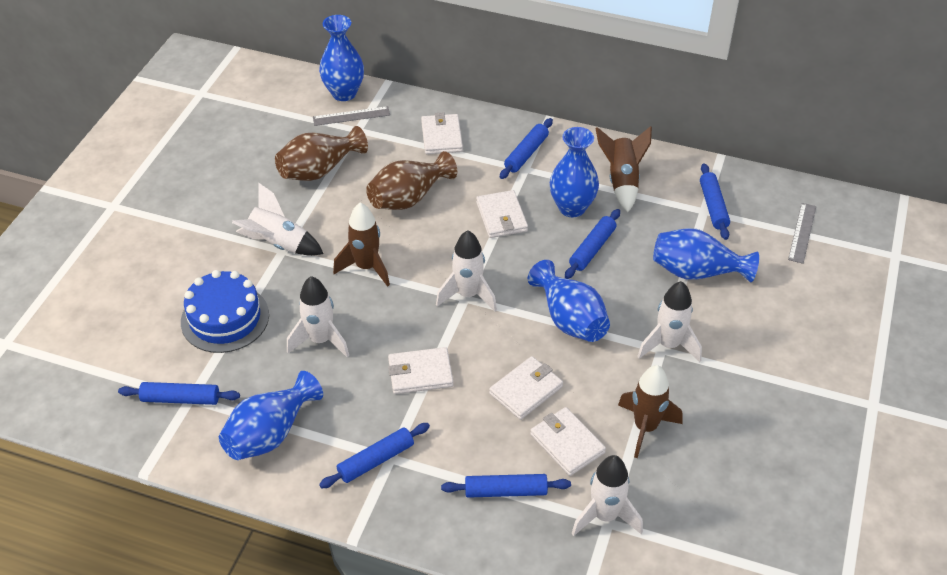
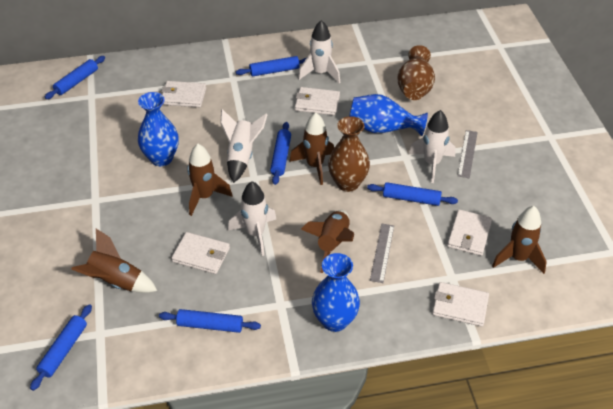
blue cake: [181,270,269,353] = 1 -> none = 0
blue vase: [219,371,323,460] [319,15,364,101] [528,260,610,342] [550,127,599,217] [653,228,759,283] = 5 -> [138,92,179,166] [312,253,360,332] [349,94,428,136] = 3
brown rocket: [333,202,390,287] [595,126,652,212] [618,365,682,458] = 3 -> [71,229,157,293] [187,144,232,216] [289,112,334,185] [301,210,354,273] [492,206,547,274] = 5
white rocket: [232,182,323,256] [287,276,349,358] [436,230,497,311] [571,455,643,536] [637,281,702,362] = 5 -> [220,109,268,183] [228,181,276,256] [298,20,340,83] [409,110,456,183] = 4

